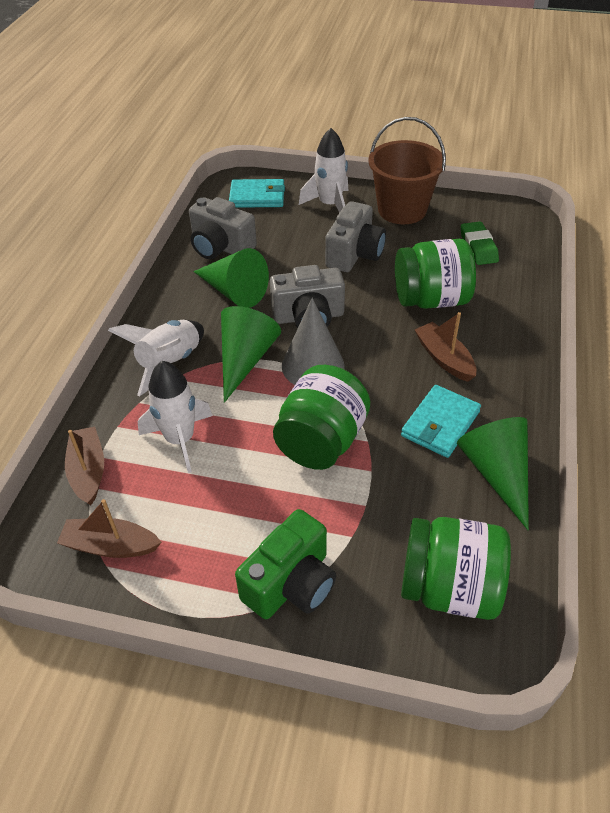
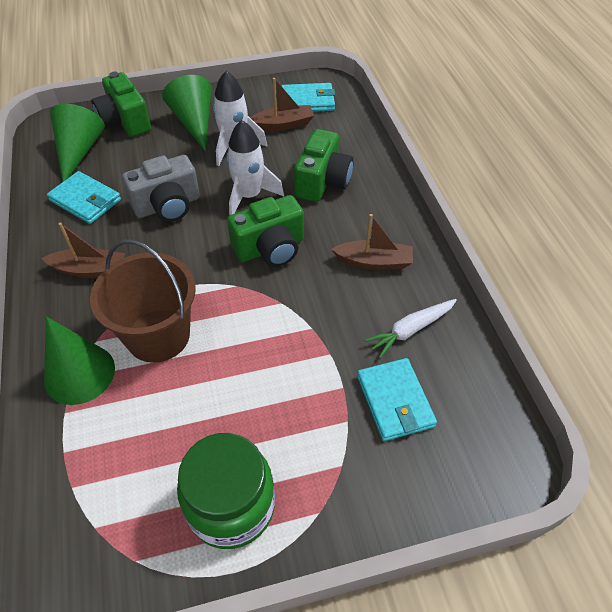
green camera: [235,509,336,619] = 1 -> [91,72,151,137] [227,195,304,267] [294,129,354,202] = 3
green eraser: [461,222,499,265] = 1 -> none = 0
green jar: [273,365,370,470] [395,239,476,309] [401,517,511,620] = 3 -> [177,433,275,549] = 1
grey camera: [189,197,257,259] [270,265,345,328] [325,201,386,272] = 3 -> [122,155,200,222] = 1
grey cone: [282,298,344,385] = 1 -> none = 0
turquoise wallet: [229,179,285,208] [401,385,481,458] = 2 -> [47,171,121,224] [282,83,335,112] [357,358,437,441] = 3
white carrot: none = 0 -> [364,299,457,358] = 1
white rocket: [108,320,204,396] [137,361,213,473] [299,128,348,213] = 3 -> [213,71,267,166] [226,120,284,216] = 2

